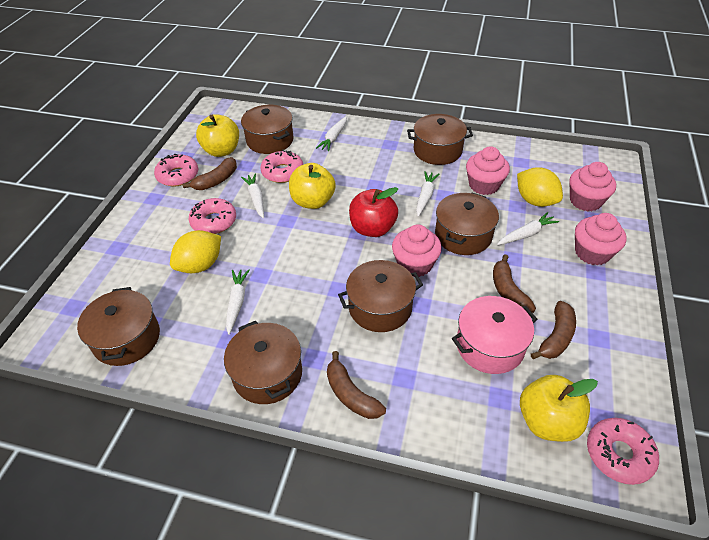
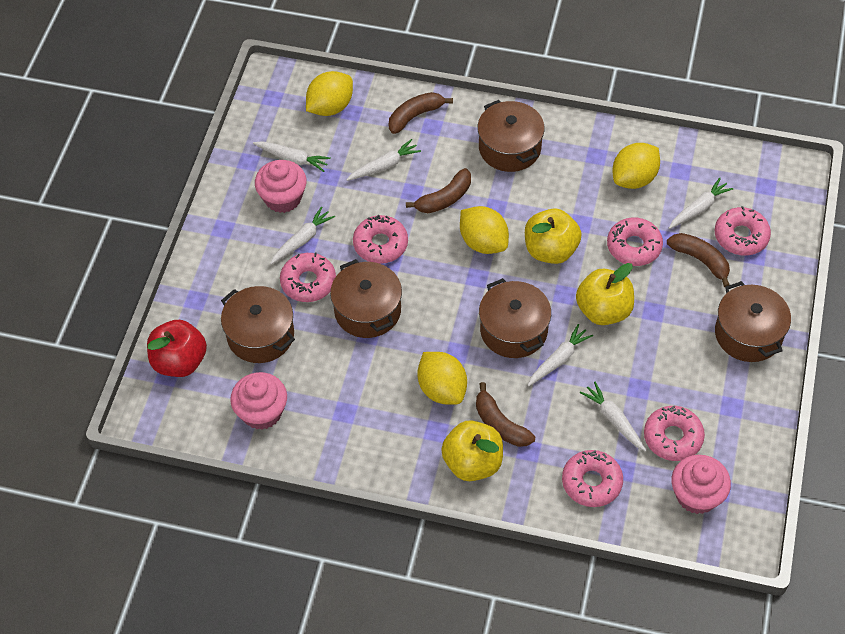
brown pot: [77,287,160,366] [224,321,302,404] [241,105,294,154] [338,260,423,332] [407,114,473,165] [435,193,499,255] = 6 -> [221,286,295,363] [330,259,402,338] [478,100,545,172] [479,278,551,358] [715,281,791,362] = 5
pink cupcake: [392,225,442,277] [466,146,510,195] [569,162,616,211] [575,213,626,266] = 4 -> [230,372,287,430] [255,160,307,213] [672,455,731,514] = 3
pink donut: [154,154,199,187] [189,198,236,234] [260,150,303,183] [587,418,659,485] = 4 -> [280,253,336,302] [353,215,408,264] [562,450,623,507] [607,217,663,266] [644,406,705,461] [714,206,771,255] = 6
pink pot: [452,296,537,374] = 1 -> none = 0
white carrot: [226,270,250,335] [241,173,264,218] [316,116,347,152] [416,171,439,217] [497,212,559,245] = 5 -> [253,141,331,172] [270,206,335,264] [346,139,421,181] [528,324,593,386] [580,382,647,452] [669,178,734,229] = 6
yellow lemon: [170,230,221,273] [517,167,563,207] = 2 -> [306,71,353,116] [417,352,467,405] [460,206,509,254] [612,143,660,189] = 4

